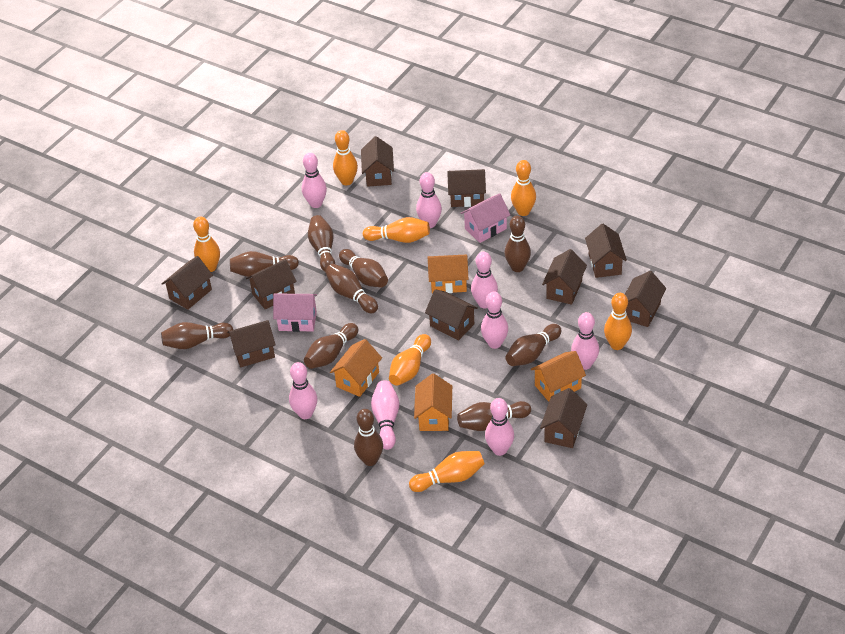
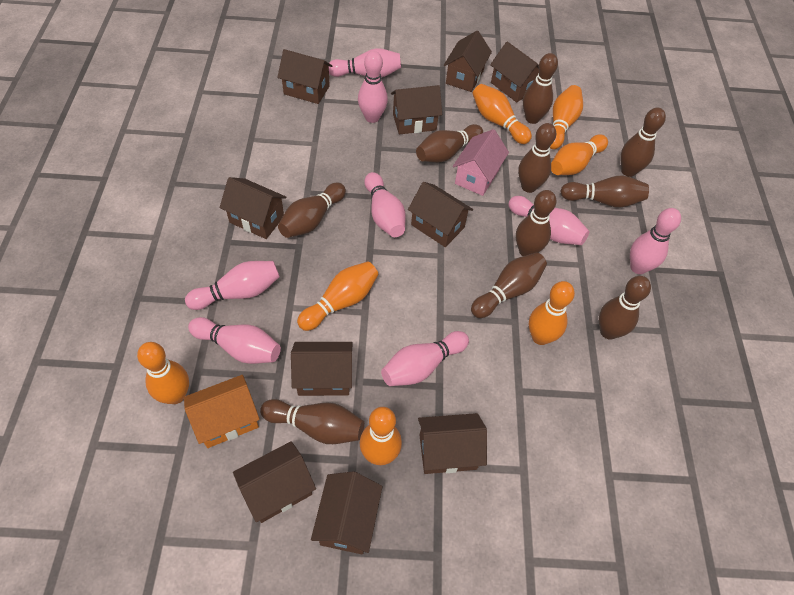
orange house: [330,339,382,397] [414,373,452,431] [428,254,468,294] [531,351,586,402] = 4 -> [184,375,260,448] = 1
pink house: [273,294,317,332] [461,193,510,243] = 2 -> [453,129,509,196] = 1

